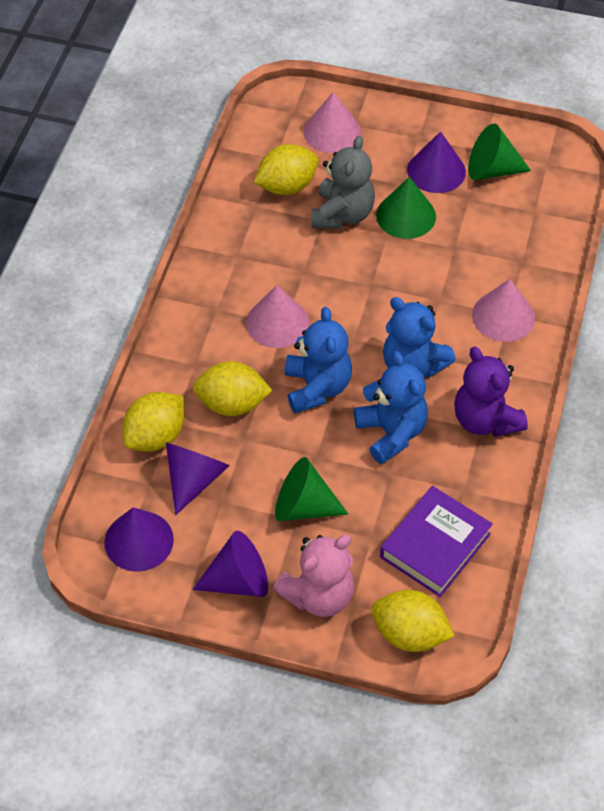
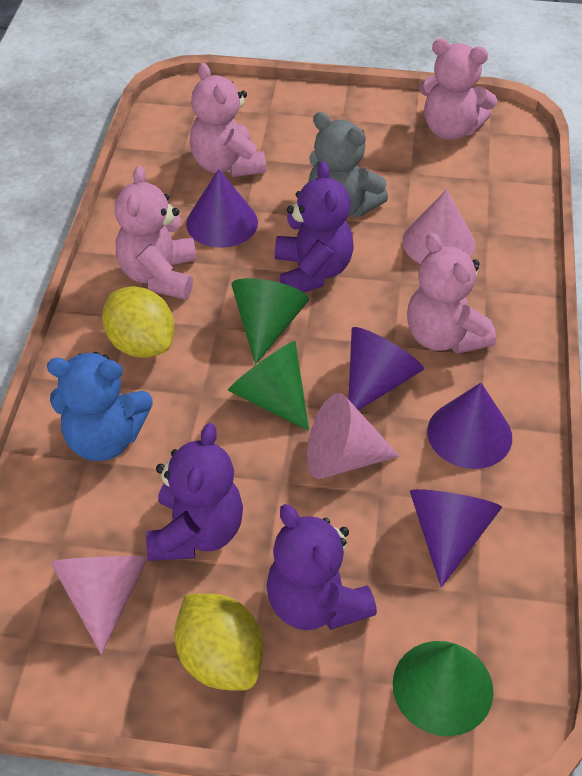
blue teddy bear: [285,307,352,413] [354,351,428,464] [383,297,456,378] = 3 -> [47,352,152,461] = 1
pink teddy bear: [273,535,354,617] = 1 -> [115,166,197,299] [189,63,266,177] [407,233,496,354] [419,38,497,140] = 4
purple book: [380,486,493,597] = 1 -> none = 0
purple teddy bear: [454,347,528,437] = 1 -> [146,423,243,561] [266,504,377,630] [275,161,354,292] = 3
yellow lemon: [122,392,184,452] [193,361,272,416] [254,144,319,195] [371,590,455,652] = 4 -> [102,286,174,358] [174,593,263,691] = 2

